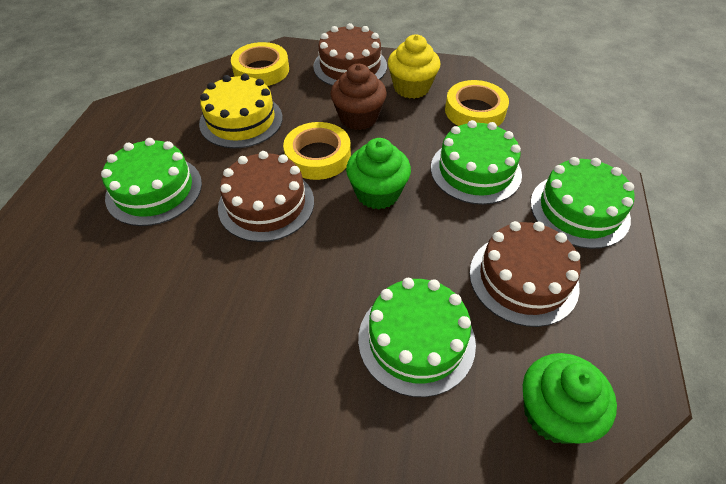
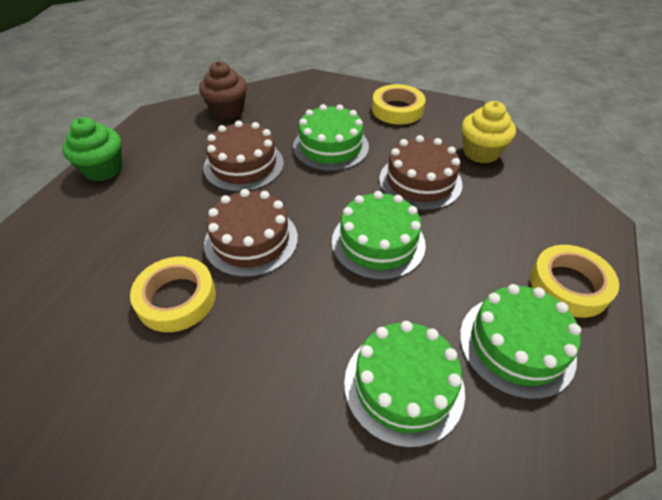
green cupcake: [346,138,411,209] [523,353,617,444] = 2 -> [62,117,123,181] = 1
yellow cake: [199,74,283,148] = 1 -> none = 0

